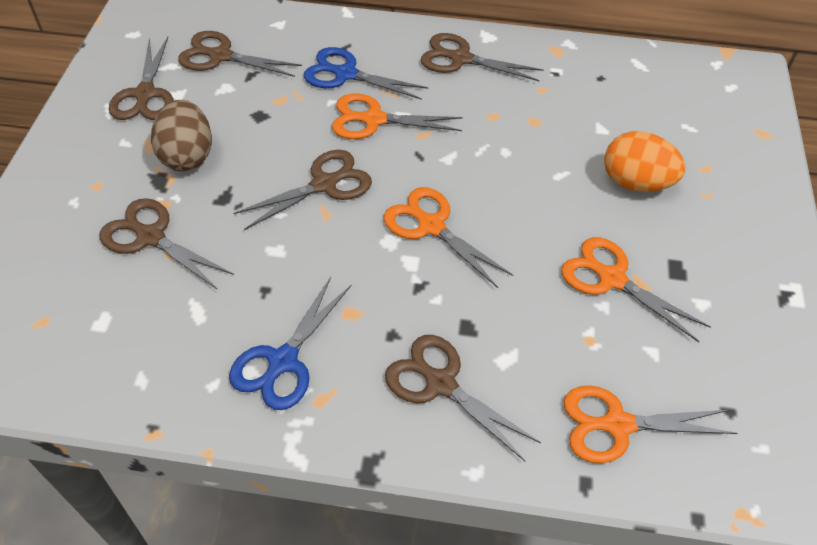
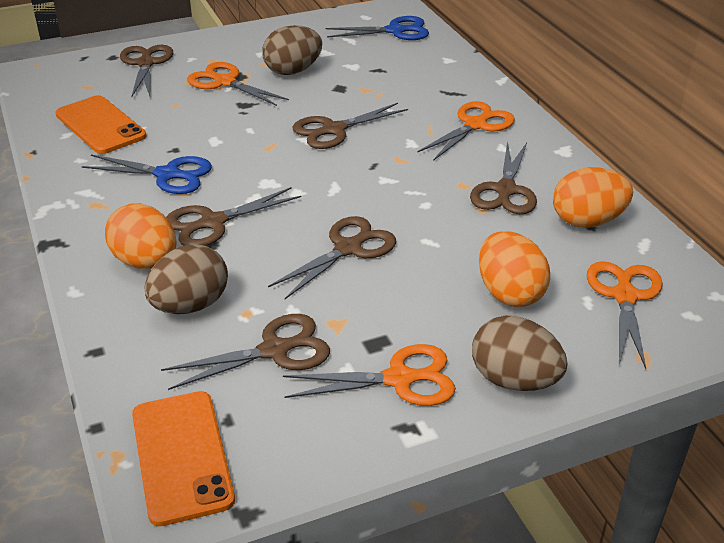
brown egg: [151,100,212,171] = 1 -> [145,244,228,314] [262,25,322,75] [472,315,568,391] = 3
orange egg: [604,131,686,192] = 1 -> [105,203,176,269] [479,231,550,307] [553,167,633,228] = 3
orange phone: none = 0 -> [55,95,147,154] [132,391,235,526] = 2

